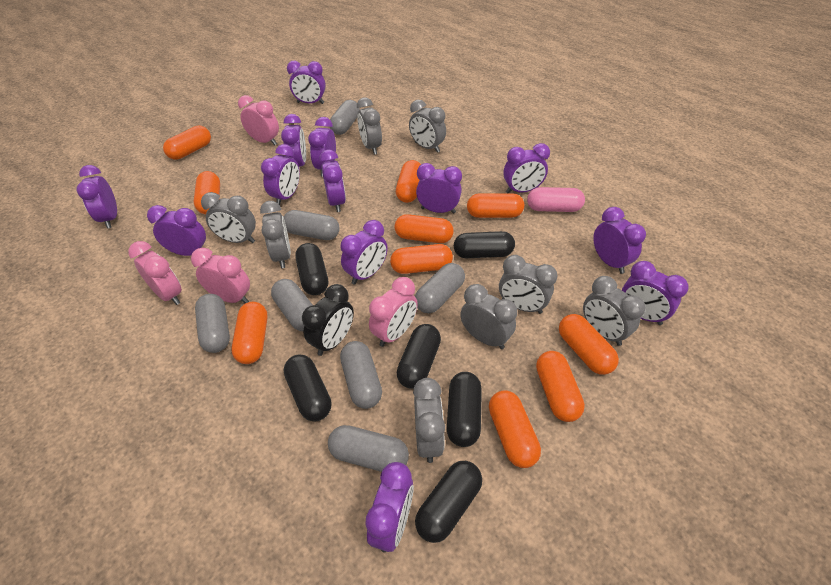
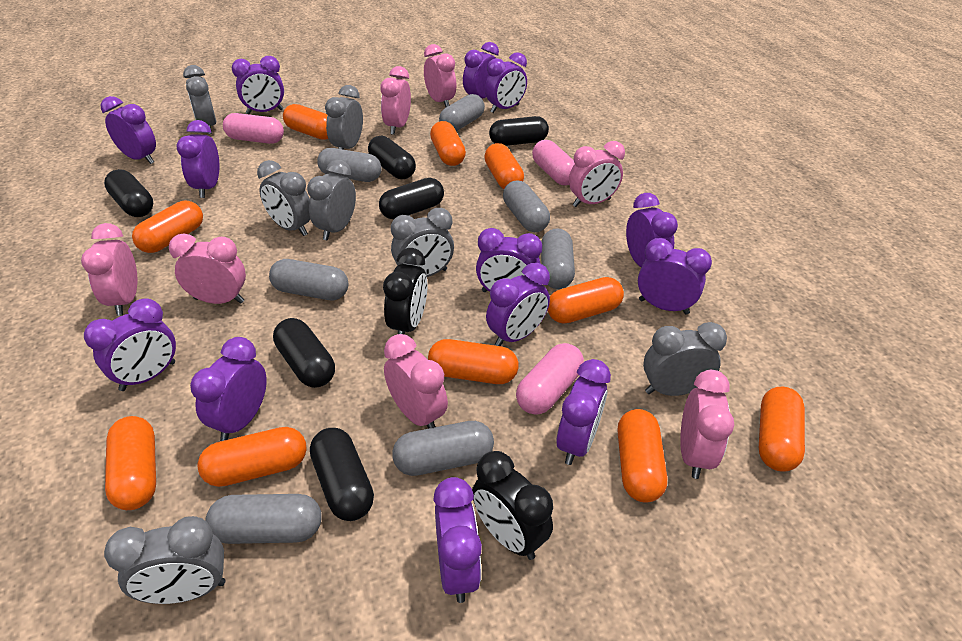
black clock: [302,284,354,356] = 1 -> [383,248,428,335] [472,451,553,560] = 2
grey clock: [201,192,256,243] [260,201,291,268] [357,98,382,155] [409,100,446,153] [413,378,445,463] [460,284,517,349] [499,255,558,314] [583,276,646,346] = 8 -> [104,516,226,604] [183,65,216,134] [257,160,310,236] [307,160,356,241] [325,85,363,150] [391,208,454,277] [643,322,727,396] = 7
pink capsule: [527,187,585,212] = 1 -> [223,113,284,144] [516,343,584,415] [532,140,575,185] = 3
pink clock: [128,241,182,305] [191,248,250,303] [238,95,279,145] [369,277,418,347] = 4 -> [81,223,138,316] [169,233,246,304] [380,66,411,135] [384,334,448,429] [424,44,457,107] [569,141,625,207] [680,370,734,479] = 7

